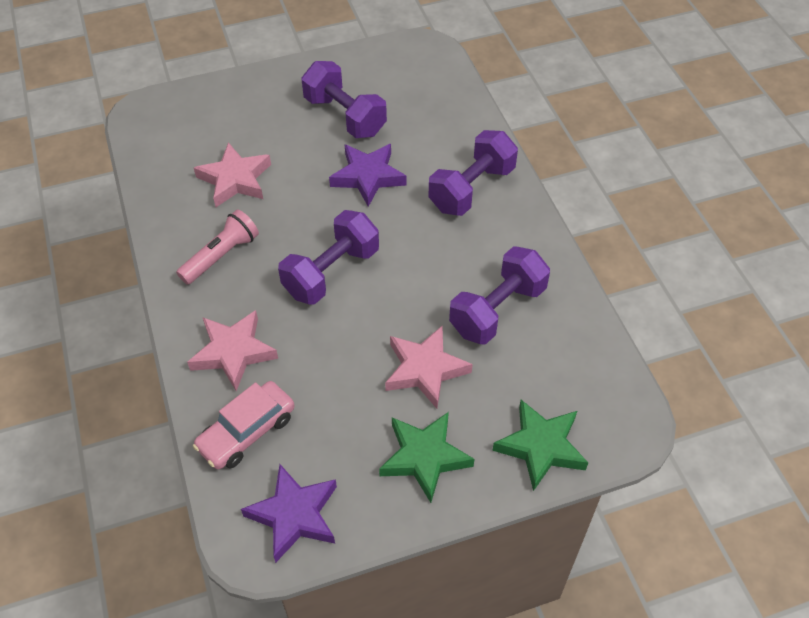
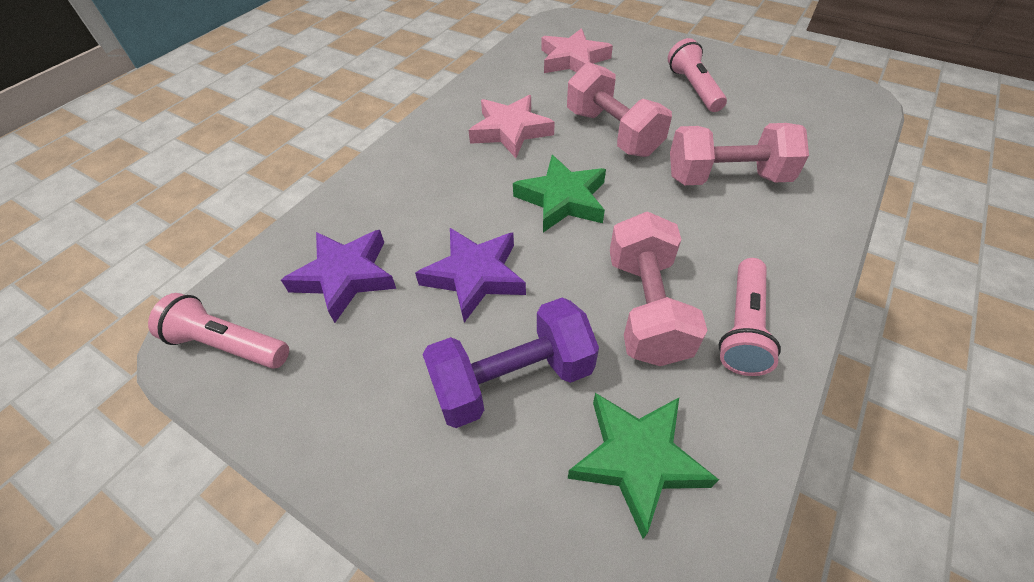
pink car: [193,381,295,470] = 1 -> none = 0
pink dumbbell: none = 0 -> [567,62,672,157] [610,212,708,366] [670,123,809,185] = 3
pink flashlight: [176,209,259,285] = 1 -> [148,293,289,369] [668,38,727,112] [719,258,781,376] = 3
pink star: [187,310,278,391] [194,142,271,207] [385,326,473,409] = 3 -> [468,95,555,158] [541,28,613,73] = 2
purple dumbbell: [278,210,379,305] [302,61,387,138] [428,130,518,216] [449,246,550,345] = 4 -> [422,297,599,428] = 1

